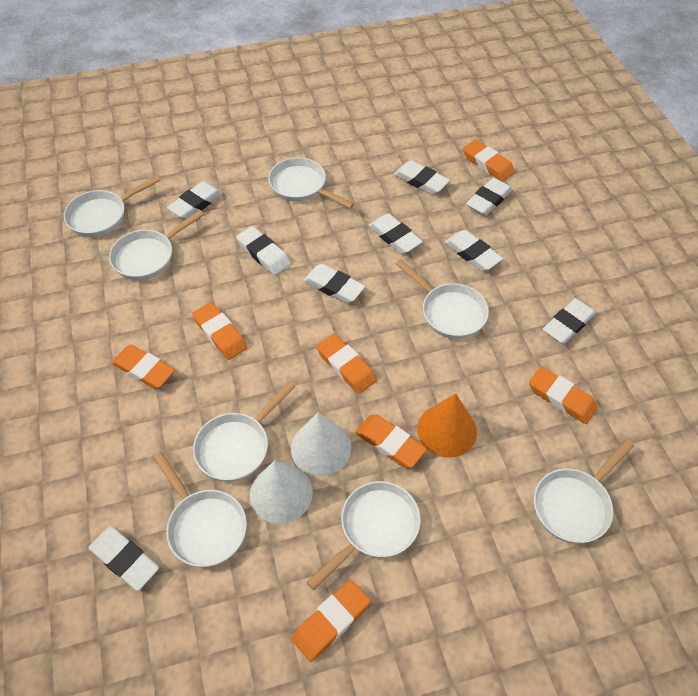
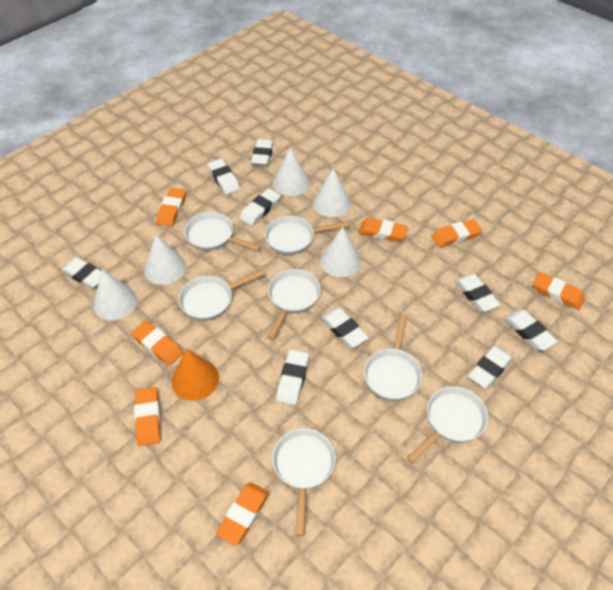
white cone: [250,460,313,524] [291,412,351,476] = 2 -> [93,269,137,320] [144,234,186,285] [273,148,310,196] [313,168,351,217] [320,227,361,277] = 5
white pan: [64,176,160,237] [109,210,204,280] [153,452,247,567] [193,381,296,482] [268,157,354,209] [307,481,421,590] [396,259,489,339] [534,439,634,543] = 8 -> [178,269,265,321] [184,212,261,251] [265,216,349,255] [267,269,321,340] [272,428,336,536] [364,314,422,401] [407,386,488,464] = 7

